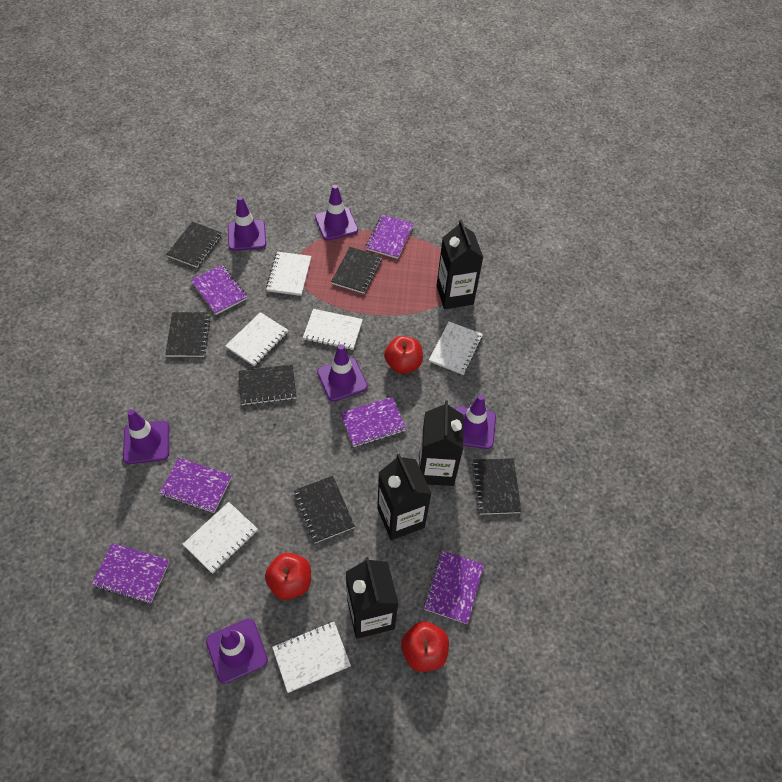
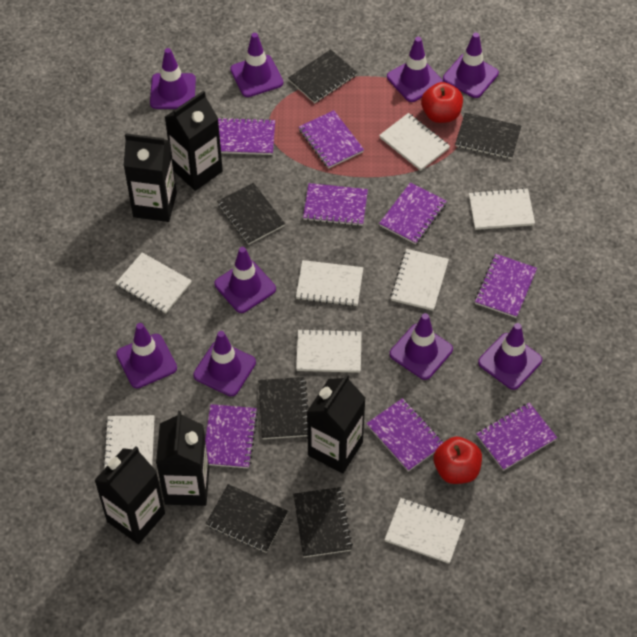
black carton: [346,557,399,639] [377,453,432,540] [419,400,464,486] [436,219,484,309] = 4 -> [94,446,165,544] [124,133,177,222] [156,411,209,506] [165,90,223,191] [307,374,366,474] = 5
purple notebook: [91,543,170,603] [159,458,232,513] [191,265,247,315] [340,397,406,447] [366,214,414,259] [424,551,484,624] = 6 -> [205,404,258,469] [218,117,275,155] [299,110,364,169] [303,183,368,226] [366,398,443,472] [379,182,447,245] [475,254,537,318] [476,403,557,471] = 8
purple traffic cone: [123,409,169,464] [206,618,268,684] [228,196,266,251] [315,185,358,241] [317,344,368,401] [454,395,496,449] = 6 -> [116,323,177,388] [150,48,196,109] [193,331,256,396] [214,247,276,313] [230,33,283,97] [387,37,443,102] [390,313,453,380] [443,33,499,98] [478,323,542,390] = 9
red apple: [265,553,311,600] [384,336,423,374] [401,621,449,672] = 3 -> [421,82,463,123] [434,436,482,484] = 2
white notebook: [183,502,258,574] [225,312,288,366] [266,252,311,296] [272,622,351,693] [303,309,363,350] [429,322,483,375] = 6 -> [103,415,155,470] [116,253,192,314] [296,260,363,307] [296,329,362,373] [379,113,450,171] [385,498,465,564] [390,249,449,311] [469,188,535,230] = 8

